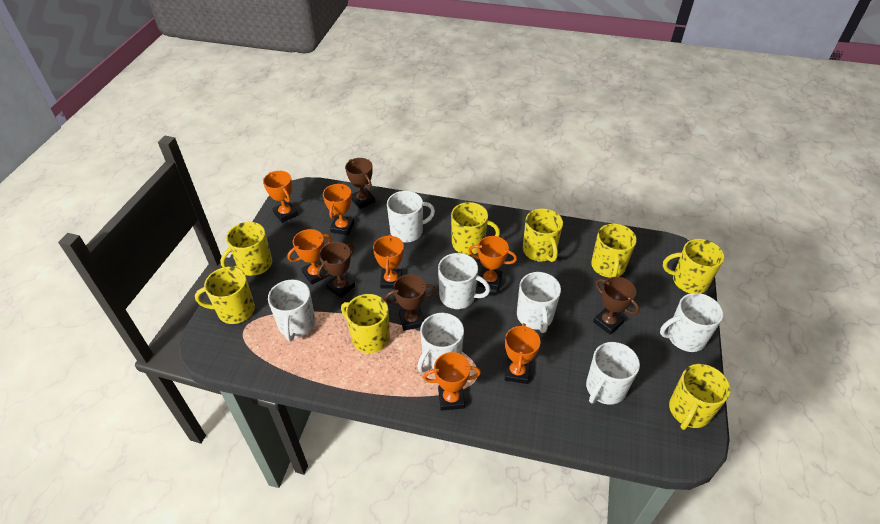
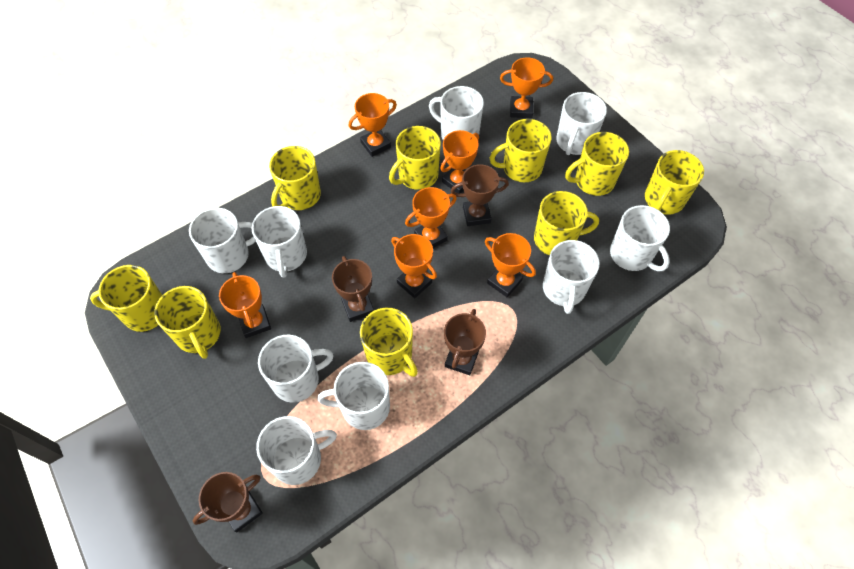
white mug: [268,280,315,341] [387,191,435,242] [417,313,464,372] [438,253,490,309] [517,272,561,333] [586,342,640,405] [660,293,723,352] = 7 -> [189,208,256,273] [251,206,307,278] [256,416,337,485] [258,335,333,403] [317,362,390,430] [429,86,484,140] [543,240,600,314] [556,92,607,155] [610,205,670,271] = 9
yellow mug: [195,267,255,324] [220,222,272,276] [341,294,390,353] [451,202,500,255] [523,209,563,262] [591,224,637,278] [663,239,724,293] [669,364,731,430] = 8 -> [90,265,162,332] [154,286,221,359] [269,146,321,210] [360,308,418,377] [389,126,441,190] [490,119,552,183] [534,191,599,255] [565,132,629,196] [645,150,704,215] = 9

